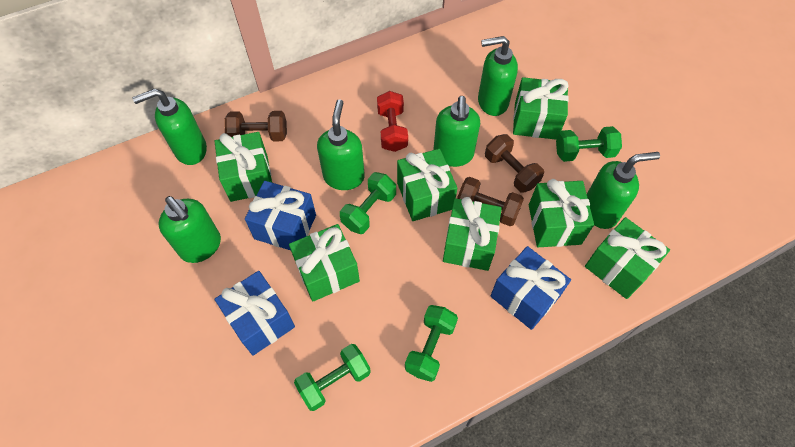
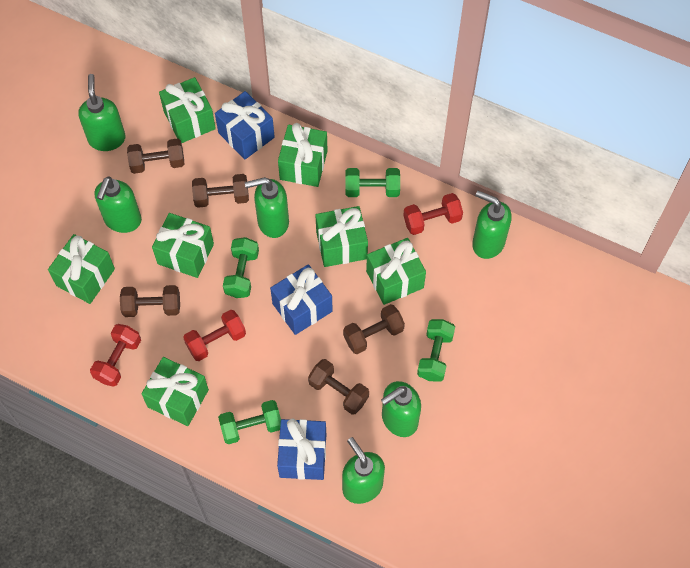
brown dumbbell: [224,111,287,141] [457,177,524,226] [485,134,544,193] = 3 -> [120,285,180,317] [127,138,184,174] [192,174,249,208] [308,359,369,415] [343,304,405,354] = 5
red dumbbell: [377,91,408,152] = 1 -> [90,324,141,387] [183,310,246,361] [403,193,463,235] = 3

